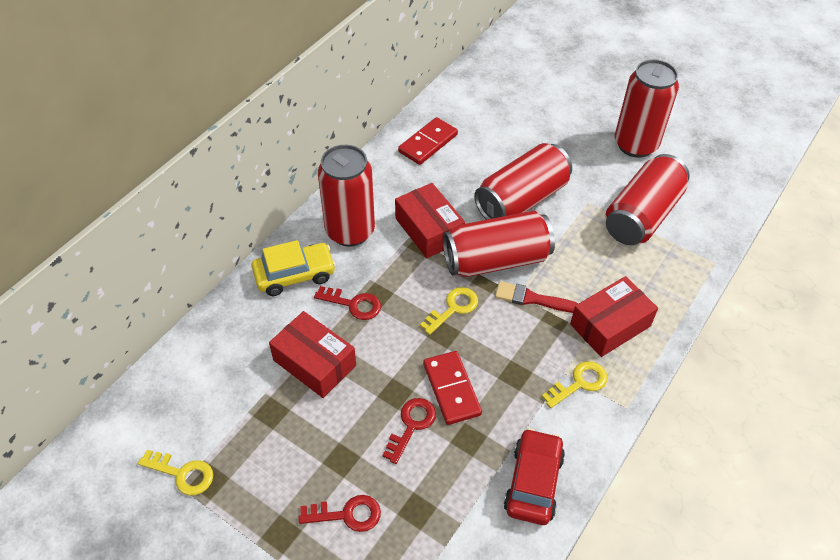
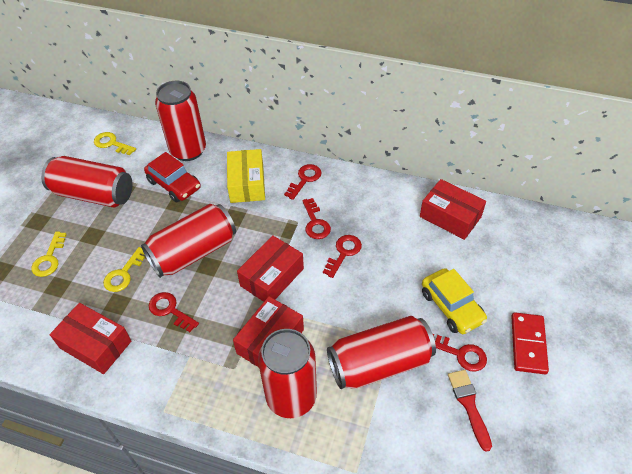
red box: [269,311,356,398] [395,183,465,258] [570,276,658,357] = 3 -> [50,303,131,374] [233,296,304,367] [237,235,304,302] [420,179,486,240] = 4
red domino: [398,117,458,165] [423,351,482,425] = 2 -> [511,312,549,374] = 1
red key: [299,495,381,532] [314,286,381,320] [382,398,436,464] = 3 -> [149,292,199,332] [284,164,322,200] [302,198,331,239] [323,235,362,278] [433,334,487,372] = 5
yellow box: none = 0 -> [227,149,265,203] = 1

